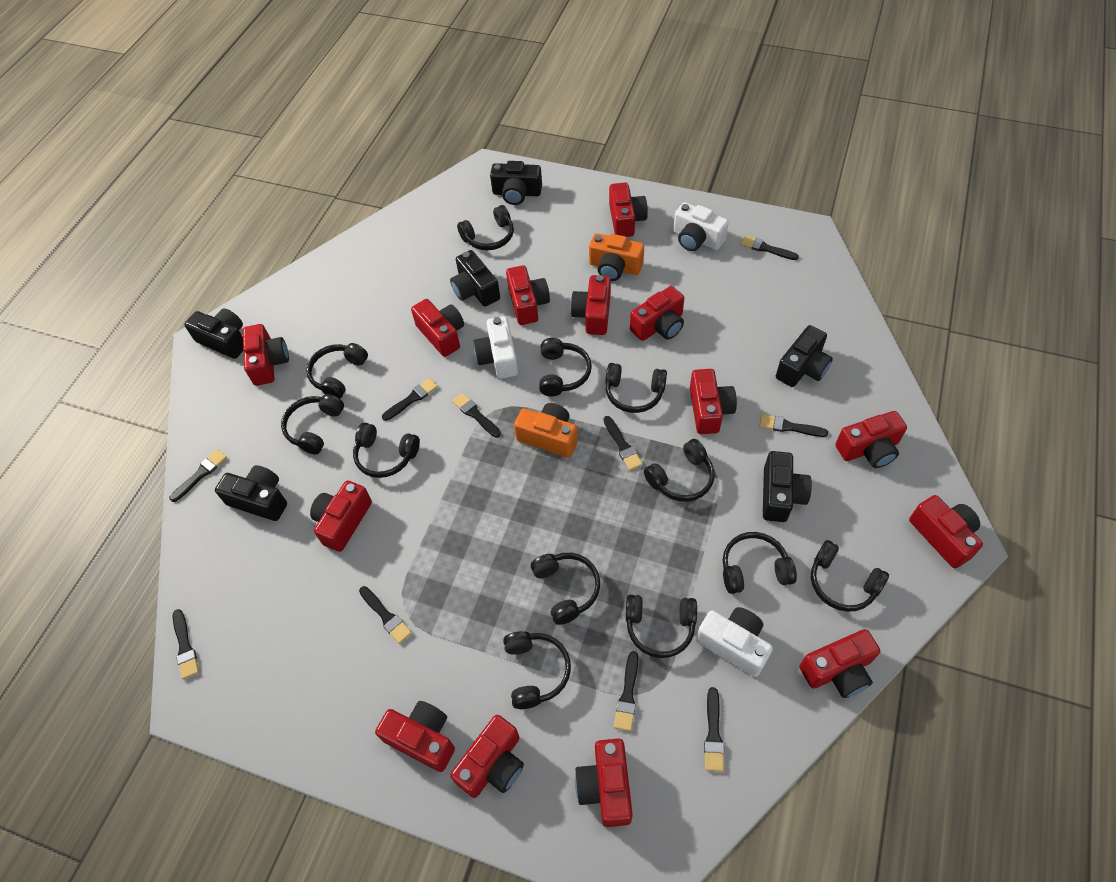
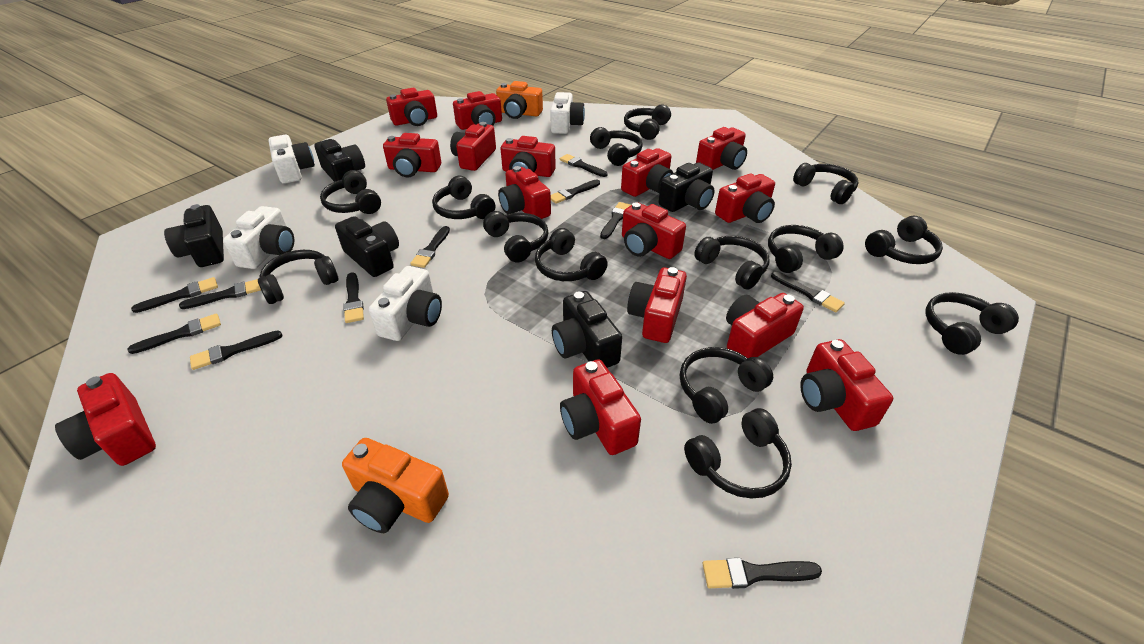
black brush: [170,449,227,502] [173,609,199,679] [359,586,412,644] [382,378,438,421] [452,393,501,438] [603,416,643,471] [614,651,638,731] [704,687,724,772] [740,235,799,260] [759,414,828,437] = 10 -> [127,313,221,354] [131,277,218,313] [179,279,261,309] [190,331,283,370] [343,272,364,323] [410,226,450,268] [551,179,600,204] [560,154,608,177] [600,202,631,239] [702,558,822,589] [771,272,845,312] = 11
black camera: [184,308,243,359] [215,465,287,521] [450,250,500,307] [490,161,542,205] [763,451,812,522] [776,325,833,387] = 6 -> [164,204,224,267] [314,139,365,182] [335,216,399,277] [552,291,622,368] [659,162,715,212] = 5
black headphones: [281,394,344,454] [306,343,368,399] [353,423,420,478] [457,205,514,250] [503,631,571,709] [531,553,600,625] [539,338,592,397] [605,363,667,413] [626,595,697,658] [644,439,714,502] [723,532,797,594] [811,540,889,612] = 12 -> [258,250,338,304] [320,170,381,214] [432,176,495,219] [483,211,549,263] [535,228,608,281] [590,127,643,166] [624,105,671,140] [680,347,773,424] [684,408,792,498] [694,236,769,290] [768,225,843,273] [793,163,859,204] [865,215,943,264] [926,292,1019,355] = 14
red camera: [243,324,289,386] [310,480,372,552] [375,701,455,772] [411,299,464,357] [450,715,524,798] [506,265,550,325] [571,275,611,335] [575,738,633,827] [609,183,648,237] [630,286,684,341] [690,369,737,434] [799,629,880,698] [835,411,907,468] [909,495,983,568] = 14 -> [55,373,156,466] [383,133,441,177] [386,88,437,126] [450,122,496,171] [453,91,502,130] [498,166,551,219] [501,136,556,177] [560,359,641,455] [621,148,673,197] [622,202,686,259] [627,267,687,343] [696,127,747,170] [715,174,775,223] [726,293,804,358] [800,339,893,431] = 15
white camera: [474,316,518,379] [673,202,729,251] [696,607,773,677] = 3 -> [223,206,294,269] [268,135,315,184] [369,266,442,341] [550,92,585,134] = 4

